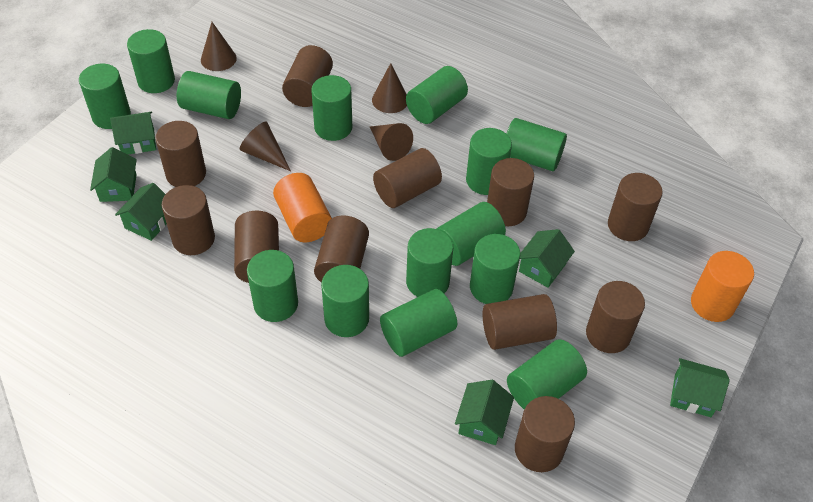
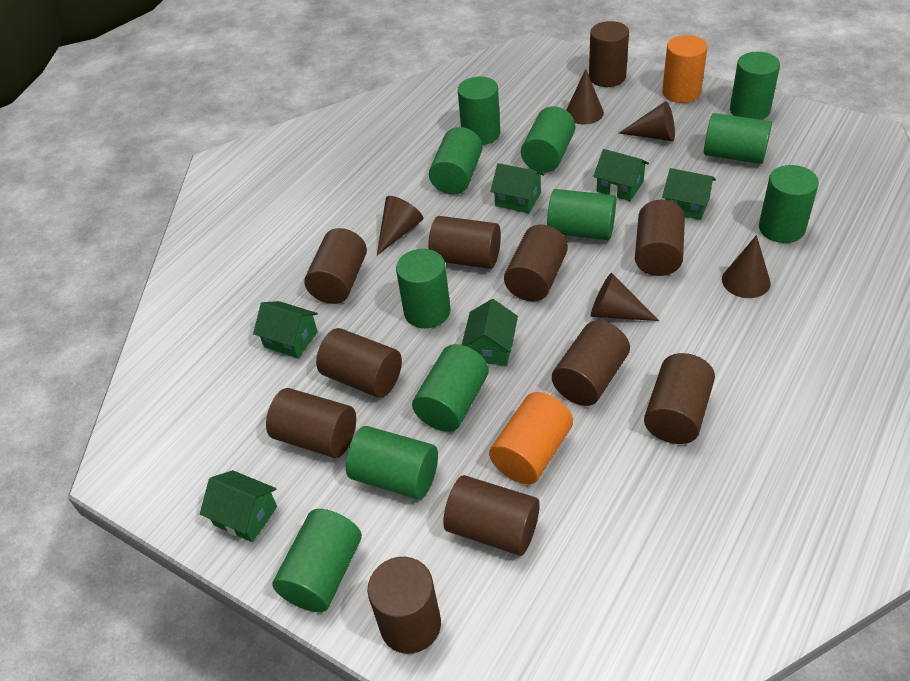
brown cone: [201,22,237,71] [240,122,291,171] [370,123,413,161] [372,63,407,113] = 4 -> [377,196,423,255] [566,69,604,124] [591,273,659,321] [619,101,675,141] [722,235,771,298] = 5
green cylinder: [79,64,131,129] [127,29,175,93] [177,71,241,119] [247,250,298,322] [311,75,352,141] [321,265,369,337] [380,289,457,357] [406,66,468,124] [406,228,453,297] [436,202,506,266] [466,128,512,195] [470,234,520,304] [506,118,567,171] [507,339,587,409] = 14 -> [272,509,362,612] [346,426,438,500] [396,249,451,328] [412,344,489,432] [429,127,482,195] [458,77,500,145] [521,106,576,173] [547,189,616,240] [704,113,772,164] [730,52,780,120] [759,165,819,243] = 11

